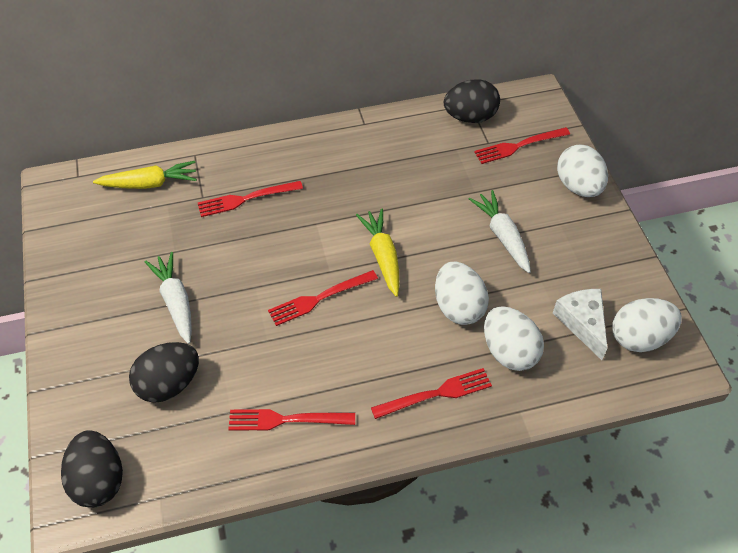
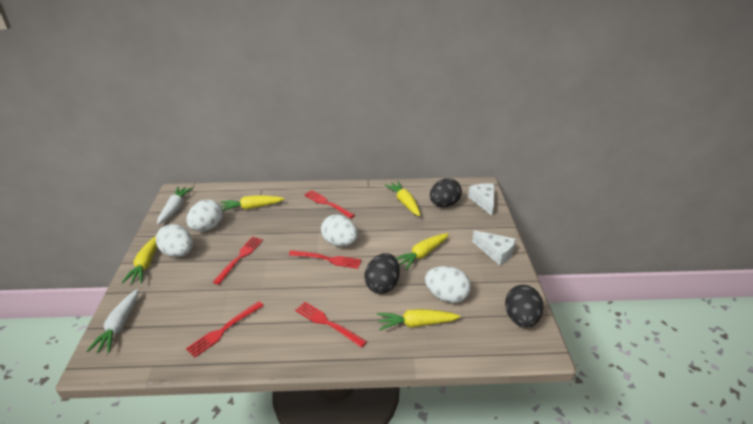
white cheese: [553,289,608,360] = 1 -> [468,184,494,216] [472,230,516,265] = 2
yellow carrot: [93,161,197,189] [356,209,400,297] = 2 -> [122,236,157,283] [220,196,284,211] [377,309,460,330] [385,181,420,216] [396,233,449,270] = 5

